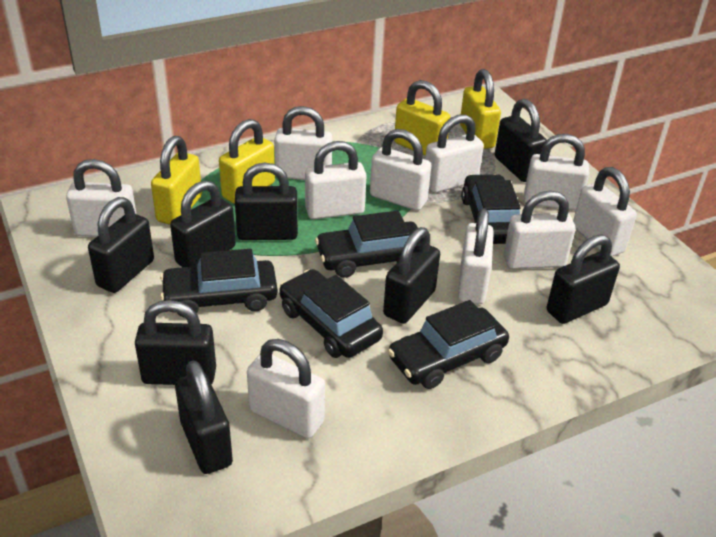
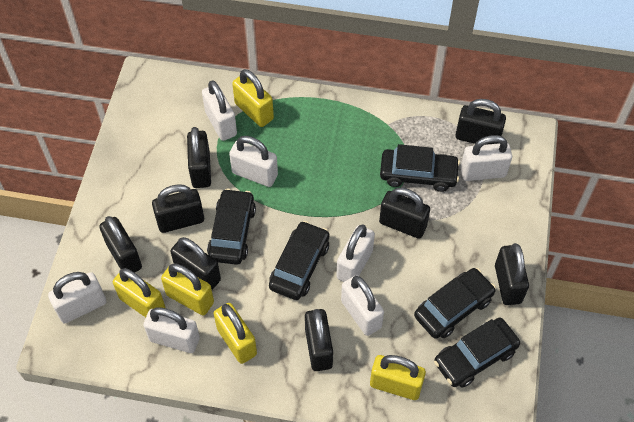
white padlock: [66,159,136,237] [247,339,325,439] [274,106,332,180] [305,141,367,219] [370,129,431,211] [425,114,484,193] [458,208,494,304] [504,191,576,269] [524,134,589,211] [573,167,637,257] = 10 -> [48,272,106,323] [143,307,200,353] [202,80,237,141] [229,136,278,187] [337,225,375,282] [341,275,384,336] [461,135,512,181] = 7
yellow padlock: [151,136,202,225] [219,119,275,204] [394,80,450,156] [460,69,501,149] = 4 -> [113,268,166,317] [161,263,214,315] [213,303,257,364] [232,69,274,127] [370,355,426,400] = 5

